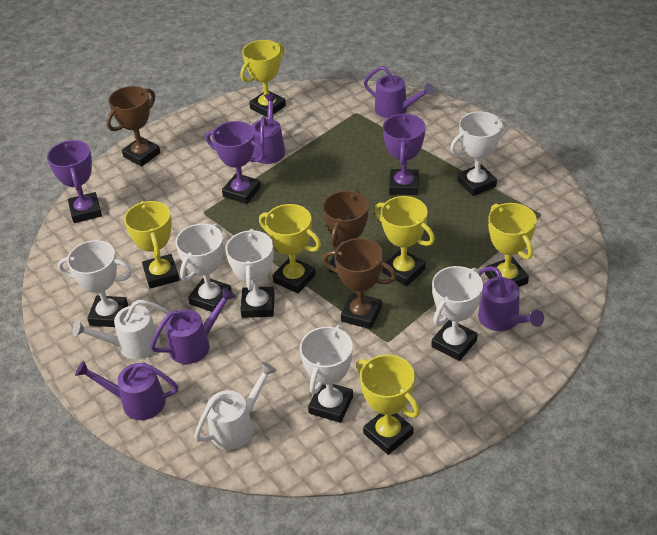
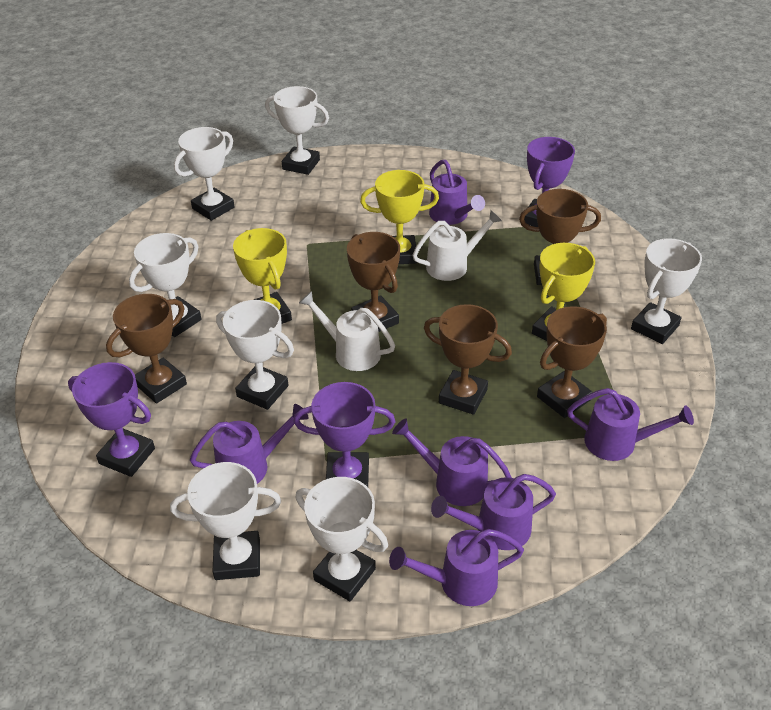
brown trophy: [107,86,161,167] [322,190,369,274] [323,238,397,329] = 3 -> [106,294,187,404] [347,232,400,332] [424,304,512,415] [519,189,601,285] [537,306,607,418] = 5
purple watering can: [75,361,178,420] [150,287,236,364] [252,94,285,164] [364,66,434,118] [478,266,544,331] = 5 -> [190,404,309,484] [389,529,524,606] [392,418,511,506] [429,160,485,225] [431,474,556,550] [567,388,694,461] = 6
white trophy: [58,240,132,327] [175,224,232,312] [225,229,275,318] [300,325,353,423] [432,266,483,361] [450,111,509,196] = 6 -> [129,233,202,337] [170,462,281,580] [174,127,235,221] [216,300,294,410] [265,86,329,175] [295,477,388,601] [631,238,702,344] = 7
yellow trophy: [124,201,179,289] [240,40,286,117] [259,204,321,294] [357,355,420,455] [374,196,435,286] [485,203,537,287] = 6 -> [233,228,292,324] [360,170,439,264] [532,243,595,341] = 3

